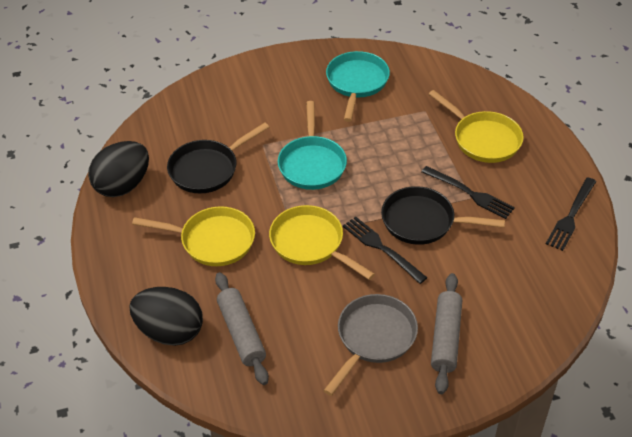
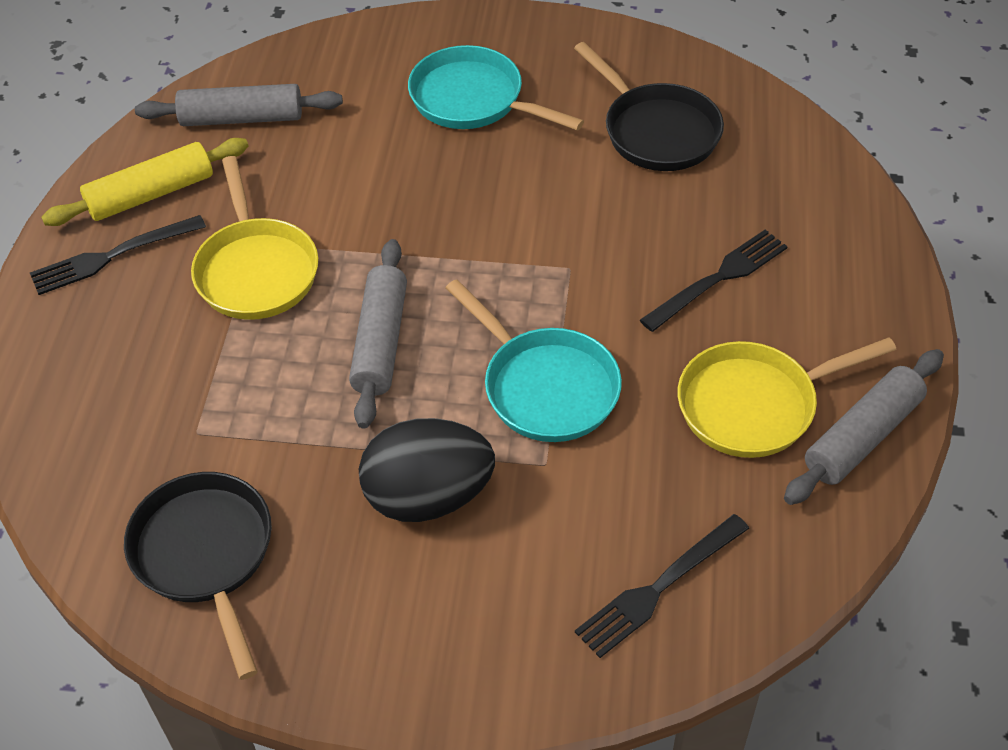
black egg: [88,141,149,197] [129,287,203,346] = 2 -> [359,418,495,522] = 1
grey pan: [323,294,418,396] = 1 -> none = 0
grey rolling pin: [215,272,269,385] [431,273,462,394] = 2 -> [135,84,343,126] [349,239,407,429] [784,349,944,505] = 3
yellow pan: [132,206,255,266] [269,205,375,280] [429,90,524,163] = 3 -> [191,156,319,320] [678,337,897,458] = 2
yellow rolling pin: none = 0 -> [41,138,248,226] = 1

